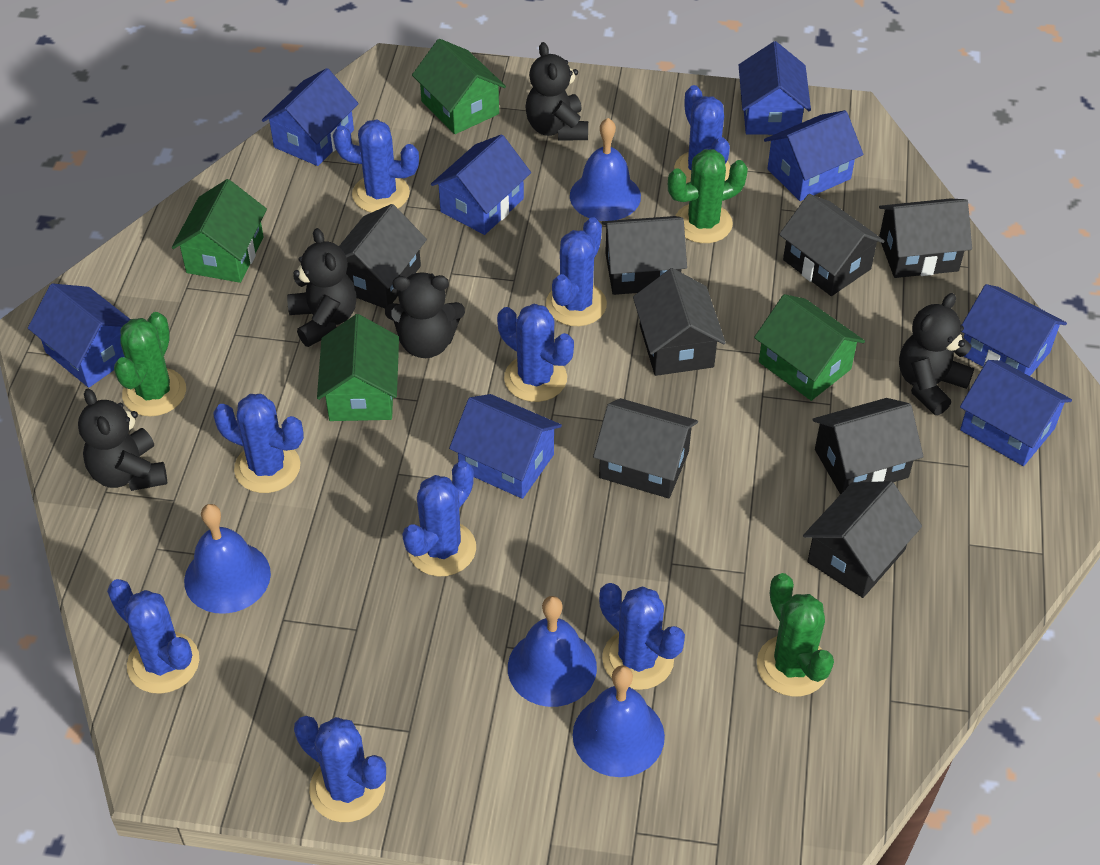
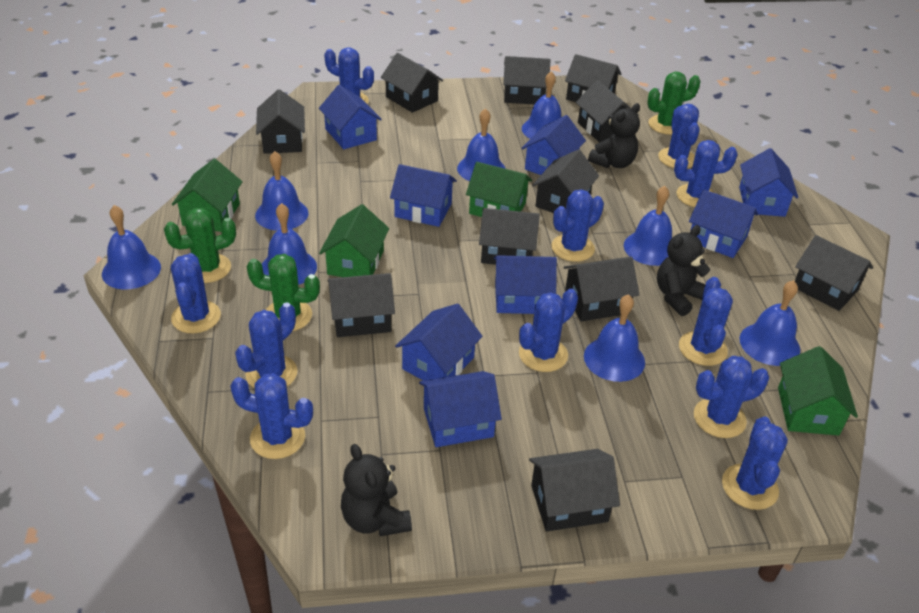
black house: [339,204,427,308] [593,398,698,498] [602,216,687,295] [633,268,726,376] [779,194,885,296] [803,481,922,598] [812,398,924,495] [879,199,972,278] = 8 -> [256,89,305,154] [328,273,395,337] [381,53,443,113] [479,208,540,265] [503,56,551,105] [529,449,620,532] [532,149,599,213] [564,257,640,322] [565,54,621,102] [576,80,639,143] [795,235,873,311] = 11
black teddy bear: [78,389,167,491] [287,228,357,347] [385,272,465,358] [525,42,588,140] [899,293,974,415] = 5 -> [341,444,412,536] [588,103,640,168] [657,225,710,316] = 3
blue bell: [184,504,271,614] [508,596,597,707] [570,118,641,221] [573,666,665,777] = 4 -> [102,205,161,289] [255,151,308,231] [262,203,317,285] [457,108,506,181] [522,71,561,139] [584,294,645,382] [624,186,672,266] [739,280,800,366] = 8
blue cactus: [107,579,199,694] [213,394,304,493] [294,716,386,822] [333,120,419,213] [402,461,476,576] [497,304,574,402] [546,217,607,326] [599,583,685,690] [674,85,730,183] = 9 -> [171,253,221,333] [230,373,313,459] [235,303,297,388] [324,47,374,104] [519,289,578,372] [552,189,604,262] [658,104,700,168] [674,140,738,207] [679,277,733,366] [694,356,769,438] [722,416,788,510] = 11

